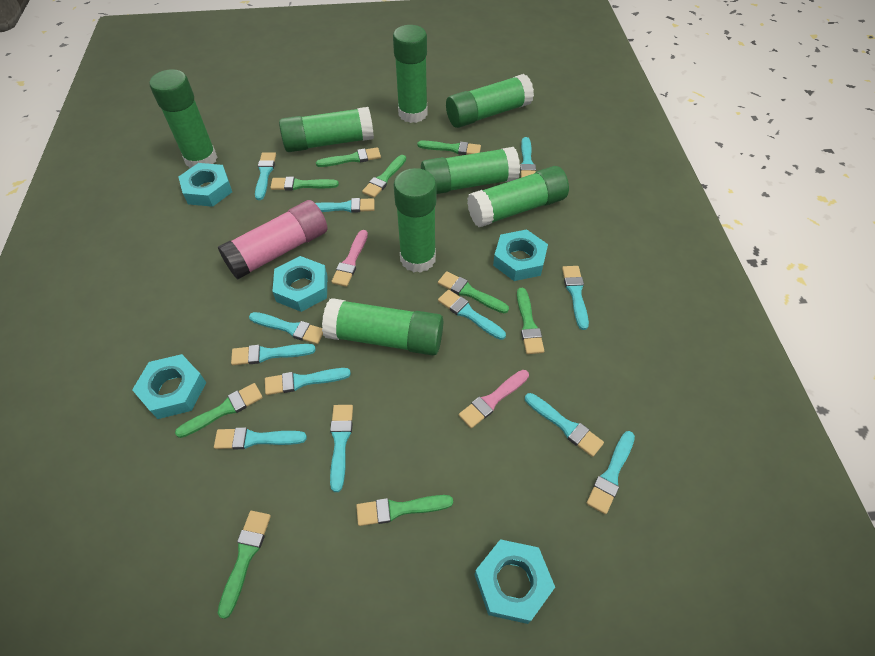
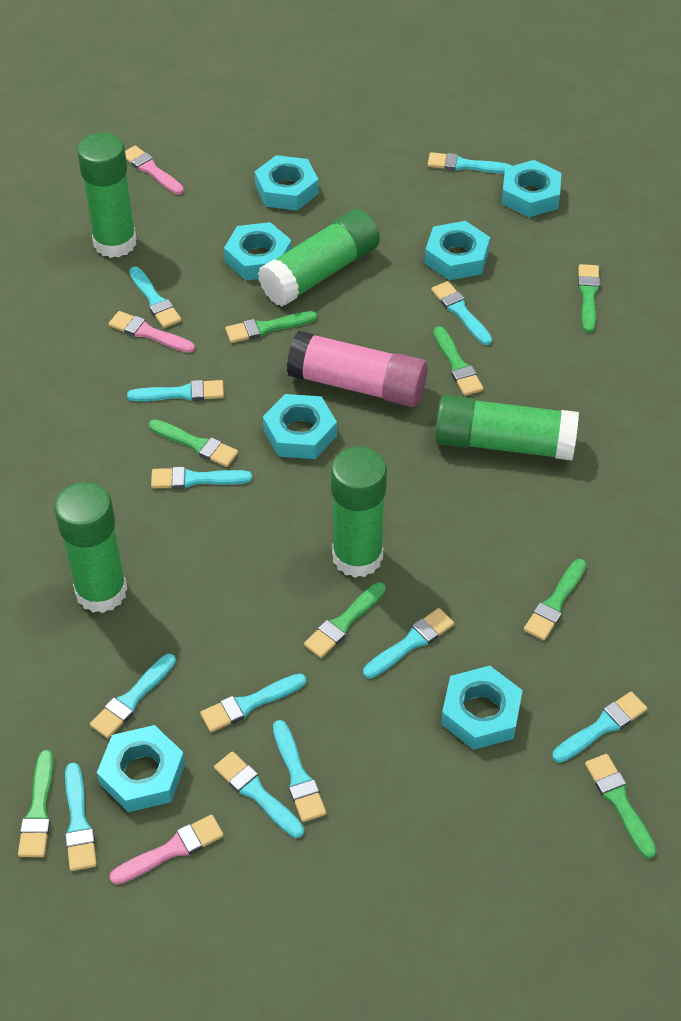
green brush: [175,383,263,438] [218,511,271,619] [270,177,339,190] [316,147,381,167] [356,495,453,526] [362,155,406,198] [417,140,481,155] [438,271,509,313] [517,288,544,354] = 9 -> [18,750,54,857] [149,419,238,467] [225,311,317,343] [304,582,386,658] [434,326,484,396] [524,559,586,640] [578,264,600,333] [585,754,657,859] = 8
green glue stick: [150,69,218,168] [279,107,374,152] [322,298,443,356] [393,25,428,123] [394,168,436,273] [421,147,520,194] [446,74,534,128] [467,166,569,227] = 8 -> [54,482,127,613] [77,132,136,258] [258,209,380,306] [331,447,387,578] [435,395,579,461] = 5
pink brush: [331,230,368,287] [459,370,529,428] = 2 -> [109,311,195,353] [110,815,224,885] [125,145,184,195] = 3
turquoise nut: [132,354,206,419] [178,163,232,207] [272,256,327,312] [475,539,555,624] [493,229,548,281] = 5 -> [97,725,185,812] [224,222,292,280] [255,155,319,210] [263,394,337,459] [425,221,490,280] [441,666,523,750] [501,160,561,217] = 7

